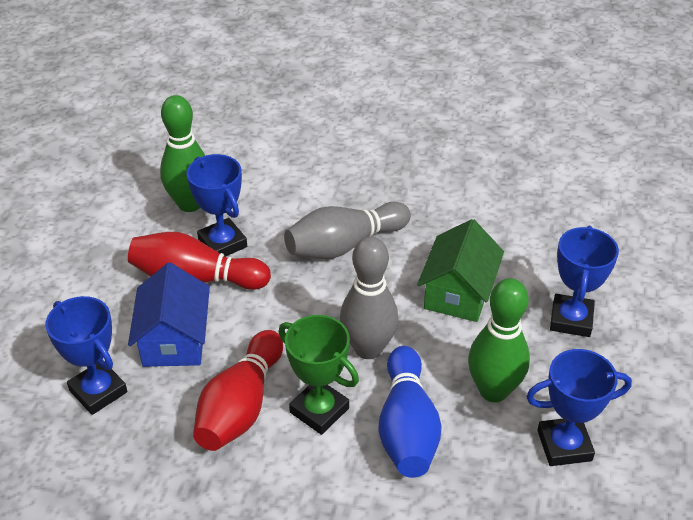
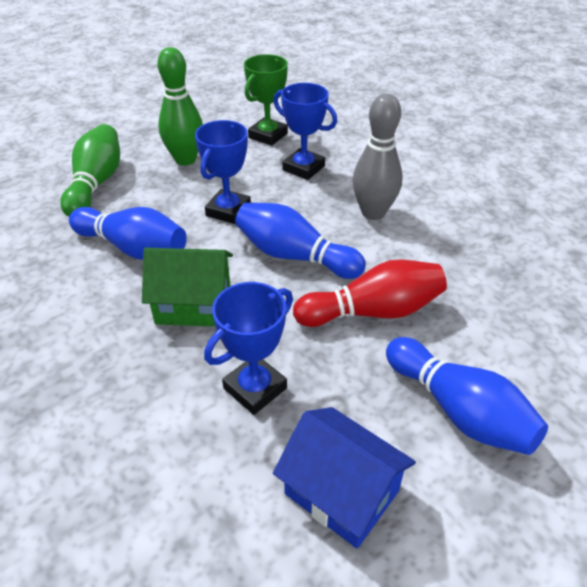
blue bowling pin: [378,346,442,478] = 1 -> [69,207,187,260] [235,202,366,279] [386,337,548,455] = 3
blue trophy: [45,296,128,415] [187,154,247,257] [526,349,632,466] [550,226,619,337] = 4 -> [195,120,251,224] [204,282,293,415] [273,83,337,180] = 3
grey bowling pin: [284,201,411,259] [340,236,398,359] = 2 -> [352,94,403,220] = 1
red bowling pin: [128,232,271,290] [193,330,283,451] = 2 -> [293,259,447,327] = 1

